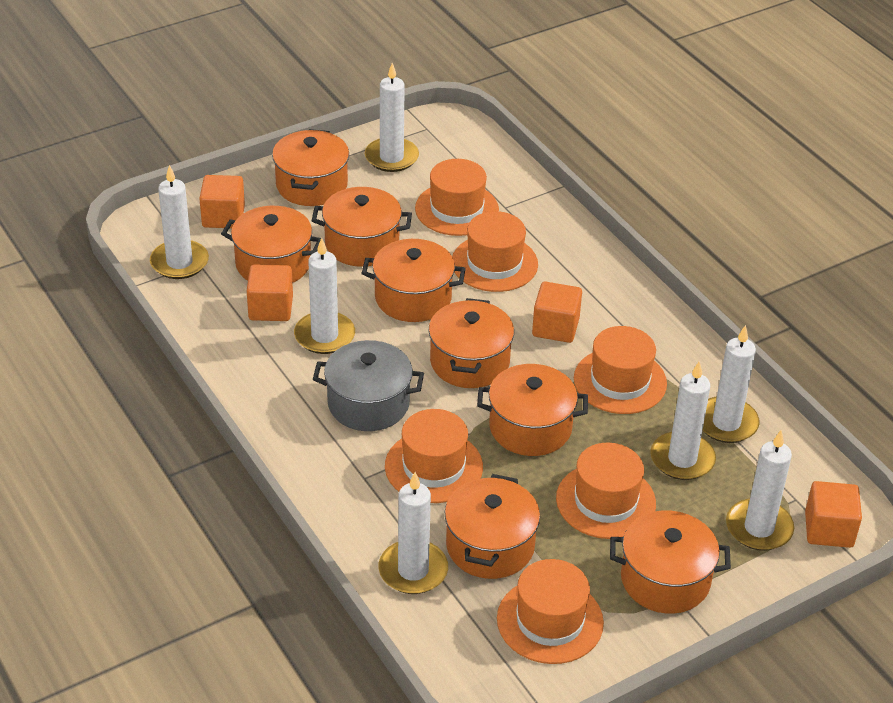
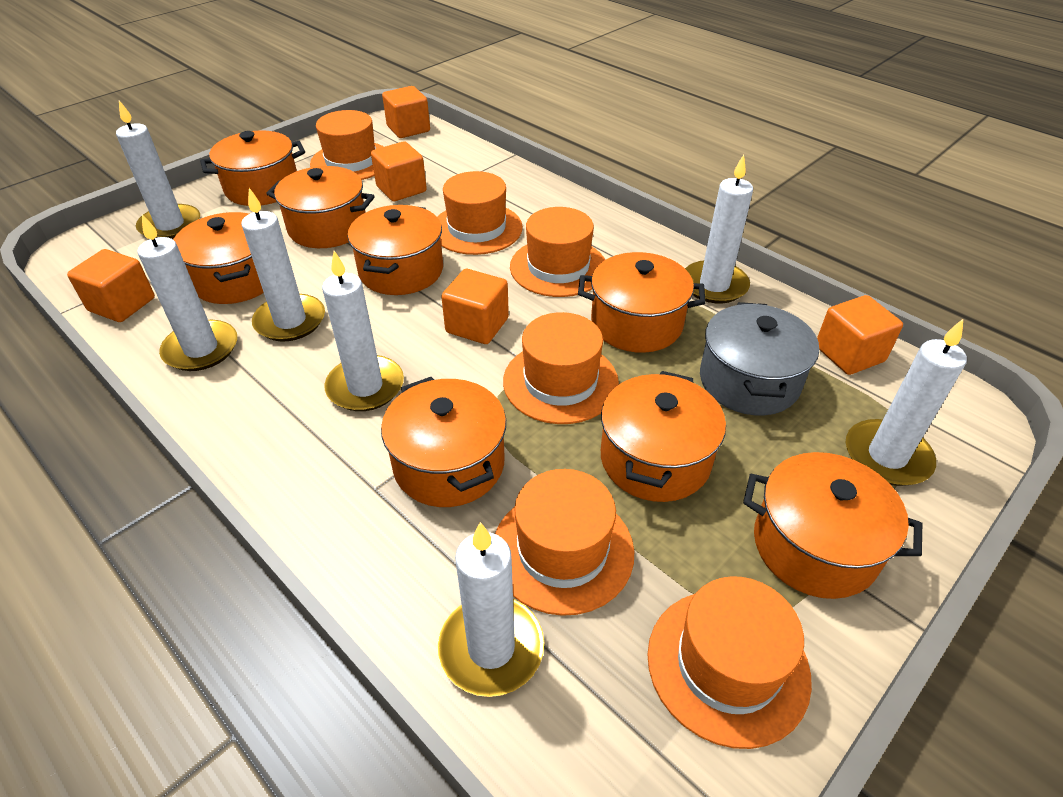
orange cube: [199,175,245,228] [247,264,293,321] [532,282,582,343] [805,481,862,548] = 4 -> [67,249,155,322] [371,141,427,202] [382,86,430,138] [441,269,509,344] [817,295,903,375] = 5

